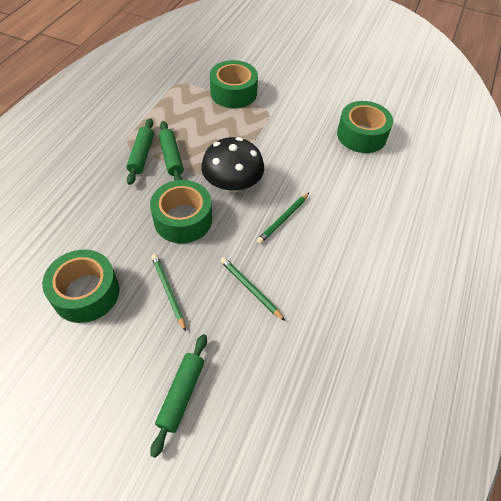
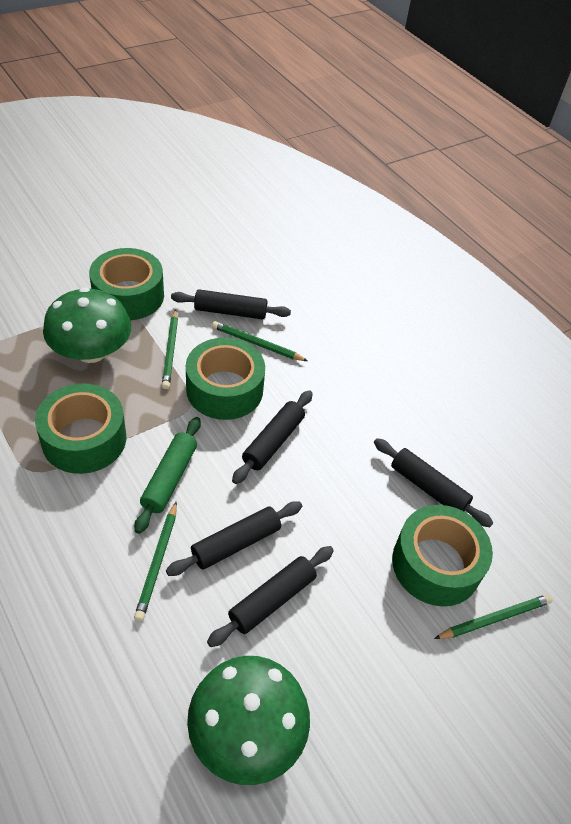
black mushroom: [201,137,264,192] = 1 -> none = 0
black rolling pin: none = 0 -> [166,501,302,576] [171,289,291,319] [207,546,334,647] [232,390,313,484] [374,438,493,527] = 5
green mushroom: none = 0 -> [43,287,131,363] [187,656,310,785] = 2
green pencil: [151,254,186,332] [220,257,285,321] [257,193,309,244] = 3 -> [134,502,177,621] [162,309,178,389] [212,321,308,361] [434,594,553,639] = 4
green rolling pin: [127,118,154,185] [150,334,207,458] [159,121,184,181] = 3 -> [134,417,201,534] = 1

